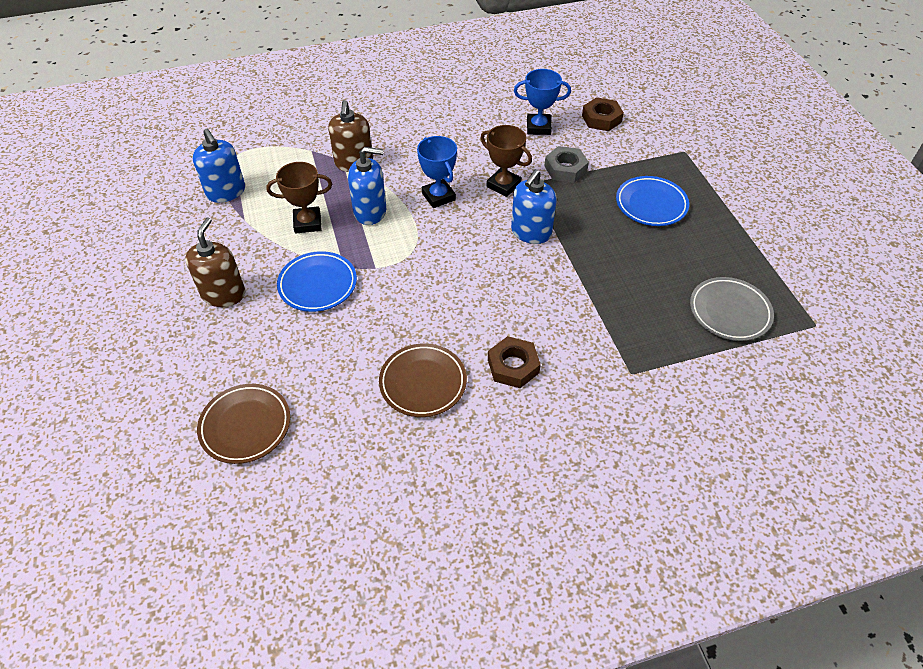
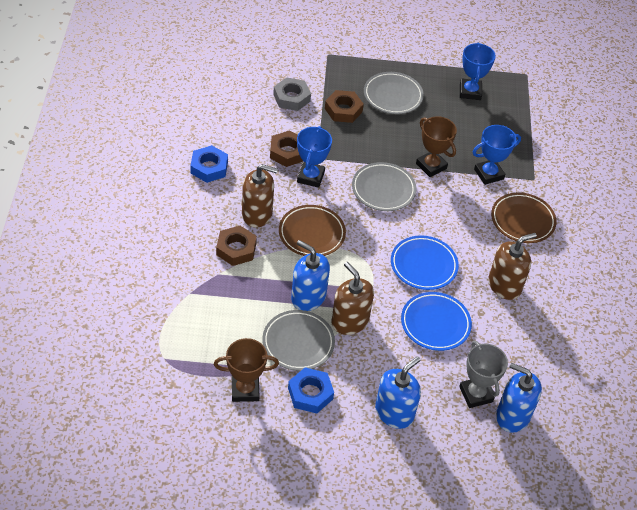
blue nut: none = 0 -> [190,145,228,183] [288,367,334,413] = 2
blue trophy: [417,136,457,208] [514,69,571,135] = 2 -> [297,126,332,188] [460,43,496,100] [473,125,521,185] = 3
brown nut: [488,336,541,388] [582,97,624,131] = 2 -> [216,226,257,266] [270,130,303,167] [325,90,364,123] = 3
brown soap dispenser: [185,217,245,307] [328,100,373,172] = 2 -> [242,164,278,228] [331,262,374,335] [488,233,537,300] = 3
grey plate: [690,277,774,341] = 1 -> [262,310,335,371] [352,162,416,211] [364,72,424,114] = 3
grey trophy: none = 0 -> [459,341,508,408] = 1

